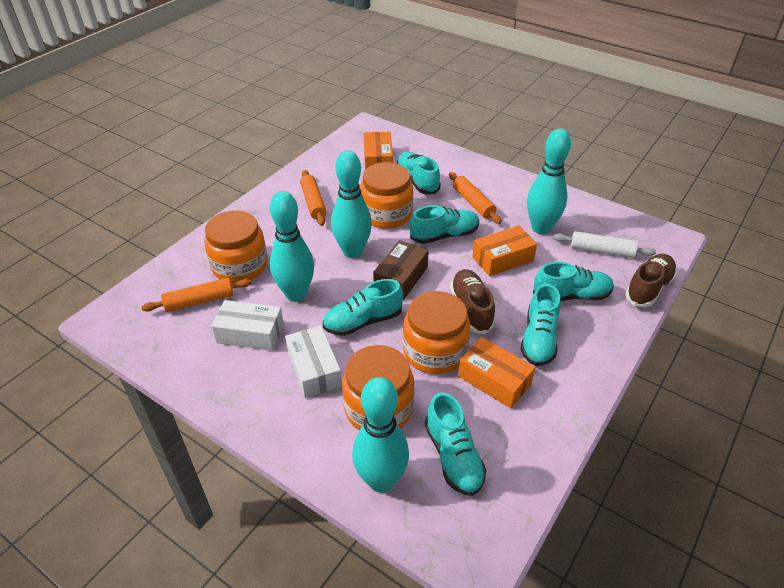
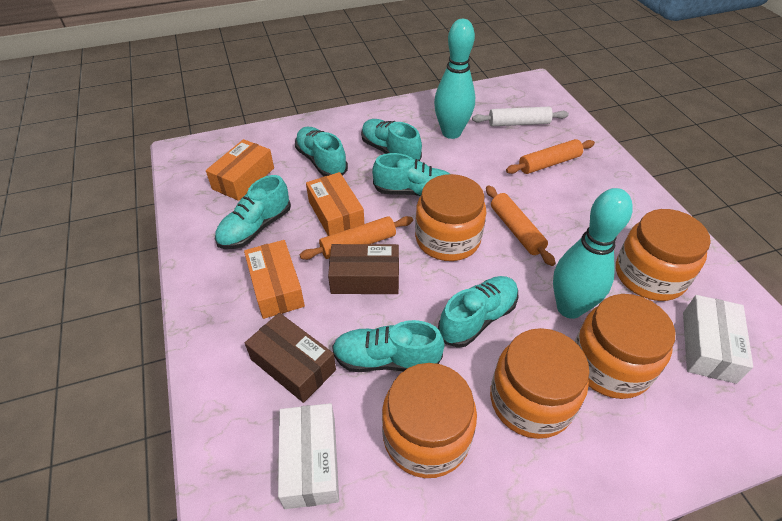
brown box: [373,240,429,300] = 1 -> [245,313,336,403] [328,244,399,294] = 2
brown shoe: [450,269,495,334] [625,254,677,307] = 2 -> none = 0
orange jar: [204,210,268,283] [342,345,415,430] [360,162,413,229] [403,291,470,374] = 4 -> [382,363,477,478] [415,174,486,261] [490,328,590,439] [575,294,675,399] [616,209,711,301] = 5
turquoise bowling pin: [270,191,314,302] [331,150,372,258] [352,377,409,493] [527,129,571,234] = 4 -> [434,19,475,139] [553,188,633,319] = 2

